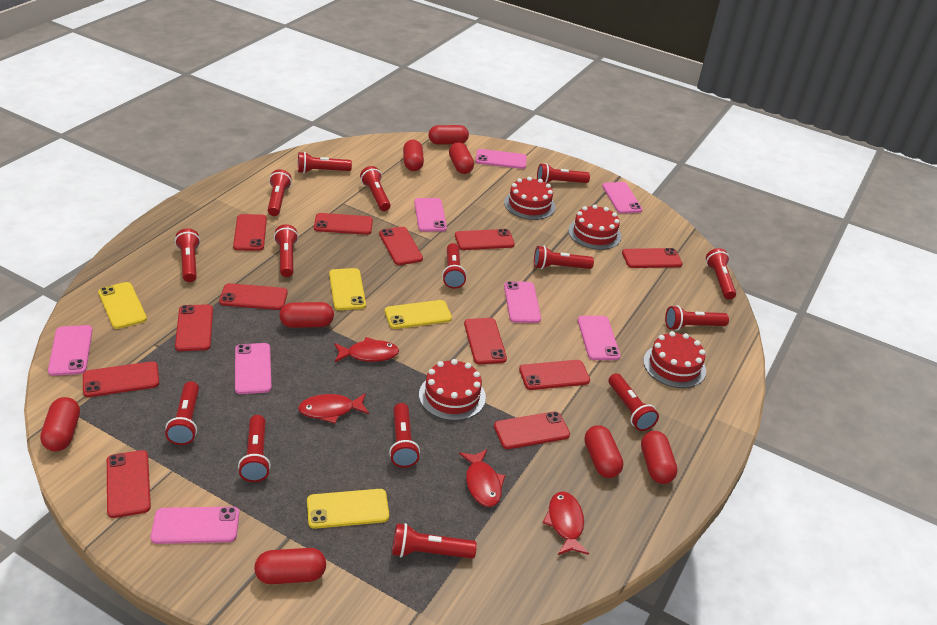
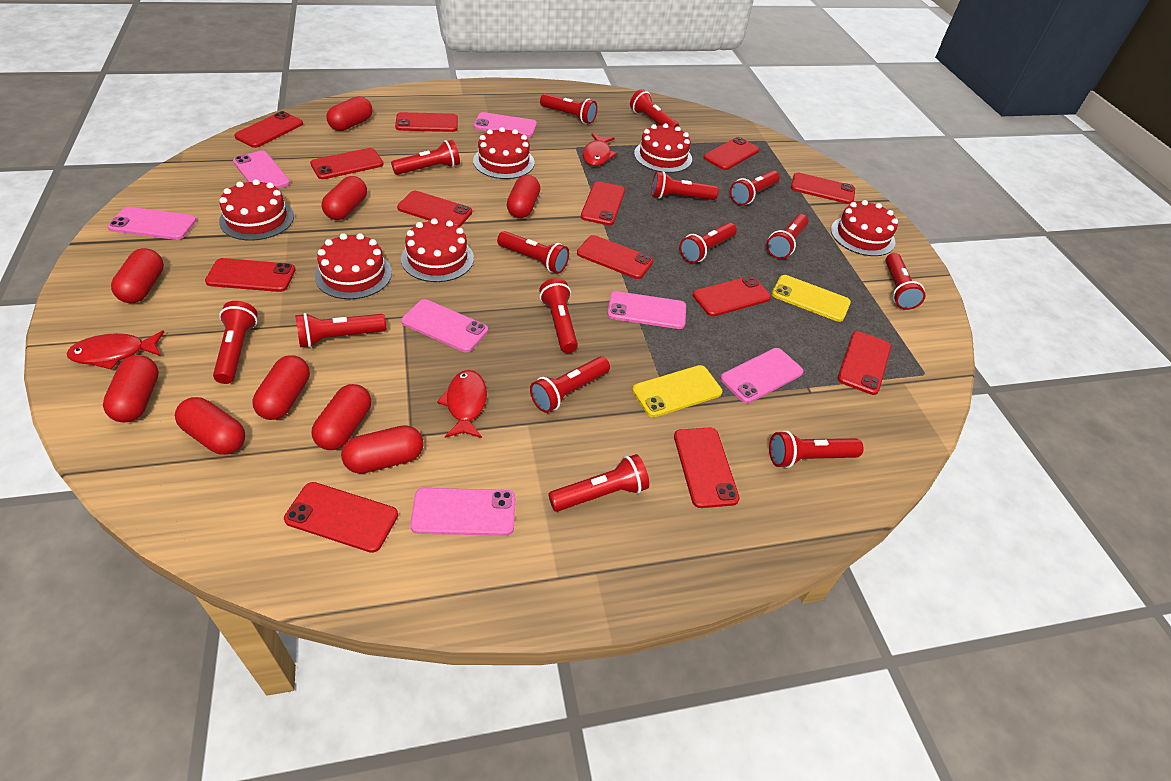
pink phone: [48,325,93,376] [151,507,239,544] [235,343,272,394] [414,198,447,232] [476,149,527,169] [504,281,541,323] [578,316,621,360] [602,182,643,214] = 8 -> [108,207,197,240] [233,151,290,188] [401,299,488,352] [410,488,515,536] [474,112,537,137] [607,291,686,329] [720,348,803,403] = 7
red cake: [419,359,486,421] [504,177,556,220] [568,205,621,250] [643,331,706,388] = 4 -> [219,179,294,241] [315,233,392,299] [401,218,474,282] [473,127,535,179] [634,123,692,173] [831,200,898,256] = 6
red capsule: [40,397,80,451] [254,548,326,584] [279,302,334,328] [403,140,424,171] [429,125,469,145] [449,142,474,174] [584,425,623,478] [641,431,678,484] = 8 -> [103,355,159,422] [111,248,164,303] [175,397,245,455] [252,355,310,420] [312,384,371,450] [321,176,367,220] [326,96,372,131] [341,425,424,474] [507,175,540,218] = 9
red fish: [298,393,369,424] [334,337,399,362] [459,449,505,507] [543,491,589,555] = 4 -> [67,330,164,370] [437,370,487,438] [583,133,617,166] = 3
red phone: [83,361,159,397] [107,450,151,518] [175,304,213,351] [219,283,288,310] [233,214,267,251] [314,213,373,235] [379,227,423,265] [455,229,515,250] [464,318,507,364] [494,411,570,449] [519,360,590,390] [622,248,683,268] = 12 -> [205,258,296,292] [234,111,303,148] [284,482,398,553] [310,148,384,179] [395,112,458,132] [397,191,472,227] [577,235,653,279] [581,181,625,225] [674,427,740,508] [693,276,771,317] [703,137,759,170] [791,173,855,204] [838,331,891,395] = 13
yellow phone: [98,282,147,329] [307,489,389,529] [329,268,366,310] [385,300,452,329] = 4 -> [632,365,722,418] [772,275,851,322] = 2

